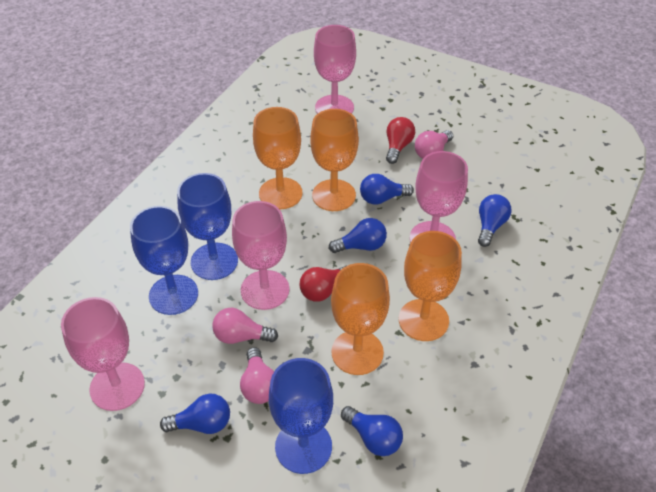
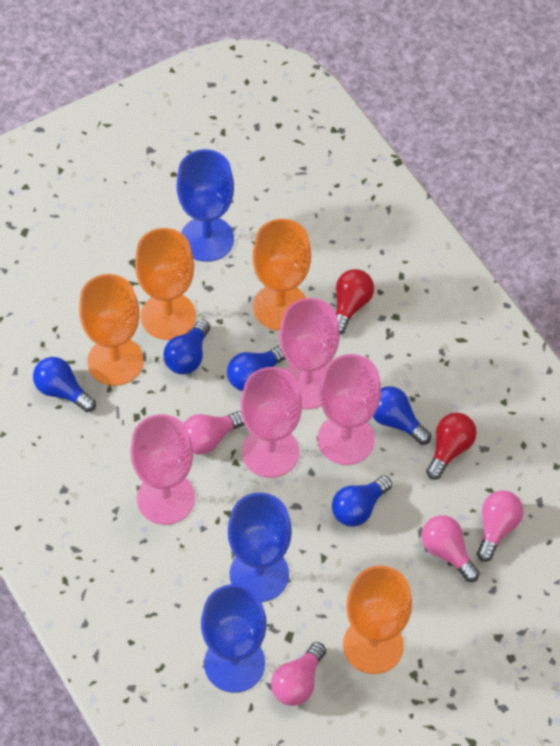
pink light bulb: [212,308,278,344] [240,347,274,404] [415,130,453,159] = 3 -> [183,411,245,454] [271,642,326,706] [421,515,480,582] [477,490,523,562] = 4

